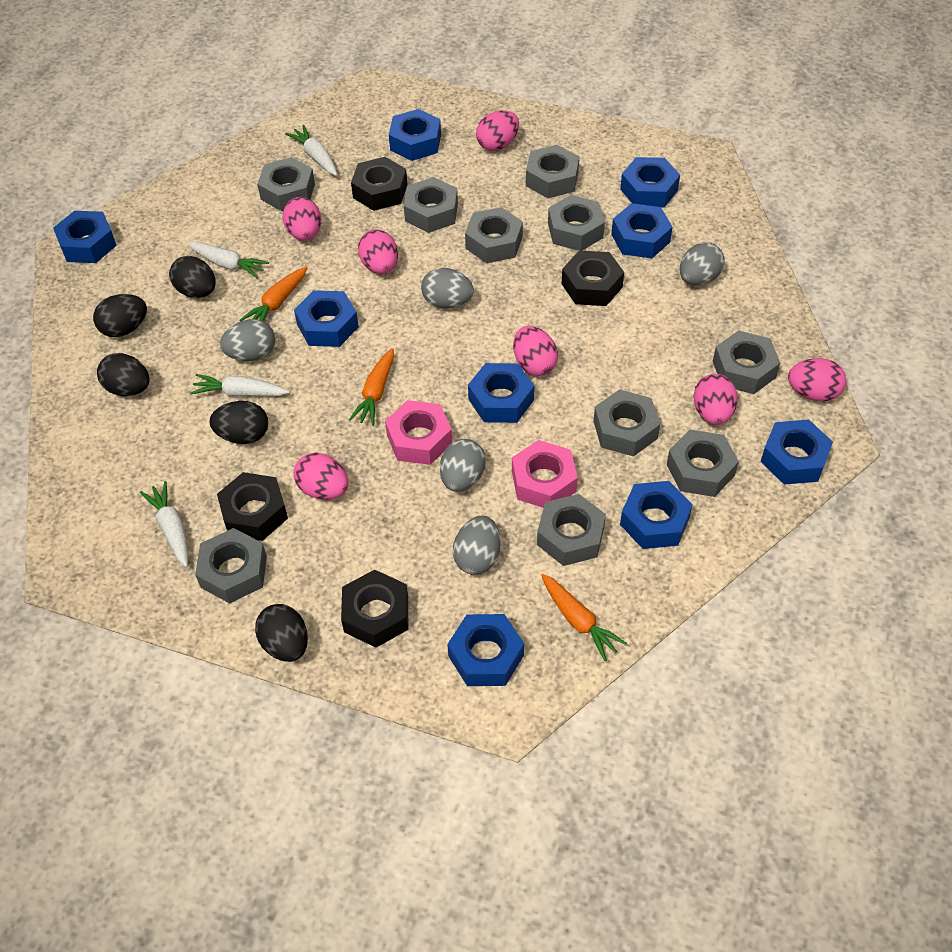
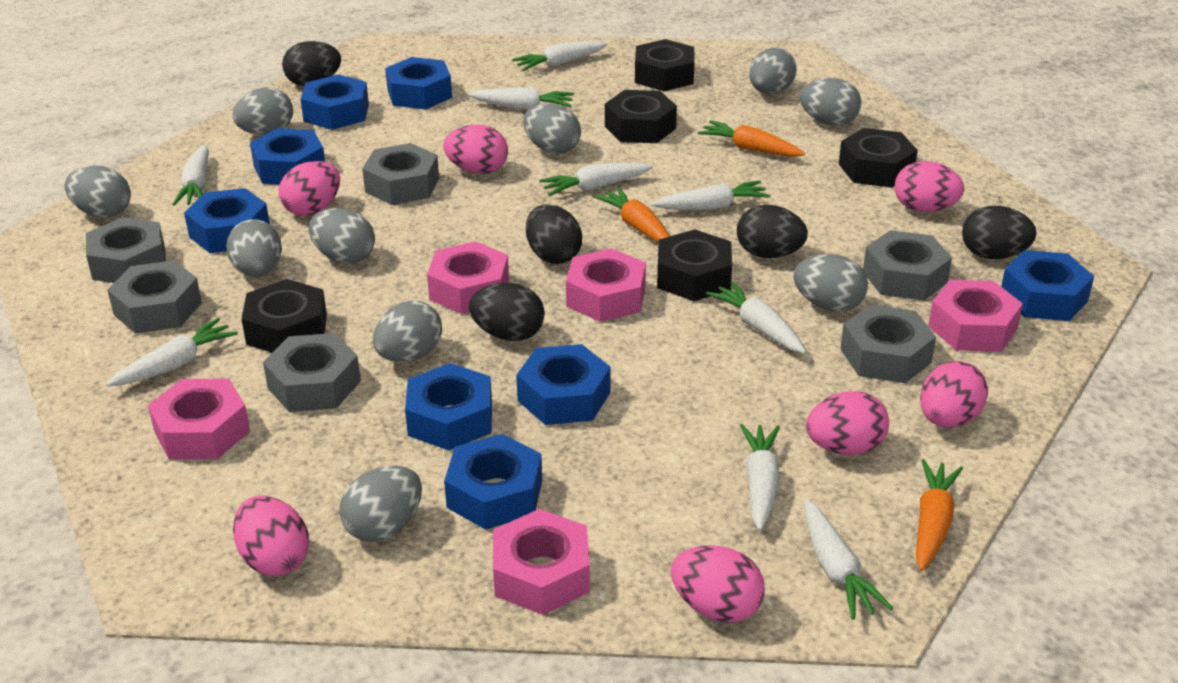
black nut: [217,472,288,541] [341,570,408,648] [351,157,408,211] [562,250,624,306] = 4 -> [241,279,327,353] [605,90,677,143] [635,39,695,91] [657,229,732,301] [839,128,918,188] = 5
blue nut: [53,211,117,263] [294,290,359,347] [389,109,441,161] [447,614,524,686] [468,363,534,423] [611,203,673,258] [620,157,680,208] [620,481,693,549] [761,420,833,484] = 9 -> [184,188,270,253] [250,128,325,185] [300,74,369,130] [385,57,452,110] [405,363,492,450] [444,434,542,530] [516,344,611,425] [1001,250,1094,321] = 8
grey egg: [220,319,275,361] [421,268,474,308] [440,439,486,492] [453,516,501,575] [680,242,725,286] = 5 -> [64,165,131,218] [226,219,282,277] [232,87,293,135] [309,208,375,264] [339,466,422,542] [373,300,442,362] [523,104,581,154] [749,47,797,94] [793,254,868,312] [800,78,861,125] = 10
grey nut: [195,528,267,603] [257,157,315,211] [404,177,458,233] [465,207,523,263] [526,145,579,198] [537,494,606,566] [548,195,605,251] [593,389,660,457] [667,430,739,497] [713,330,780,394] = 10 -> [86,217,166,283] [107,260,202,334] [263,333,361,412] [362,143,439,205] [840,305,936,383] [863,230,952,301] = 6
pink nut: [385,400,452,465] [512,440,578,508] = 2 -> [148,379,250,459] [427,241,509,314] [493,509,590,615] [566,248,646,322] [928,280,1023,352] = 5
white carrot: [140,481,188,567] [187,242,269,278] [190,374,289,397] [285,125,337,176] = 4 -> [106,318,238,386] [172,145,209,206] [468,87,574,110] [512,41,608,71] [539,163,653,196] [652,180,771,210] [706,281,806,354] [740,424,780,531] [804,499,893,619] = 9

